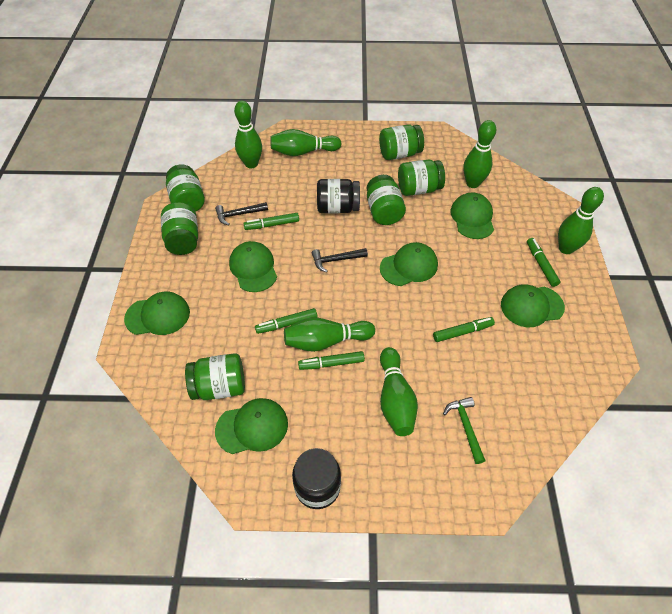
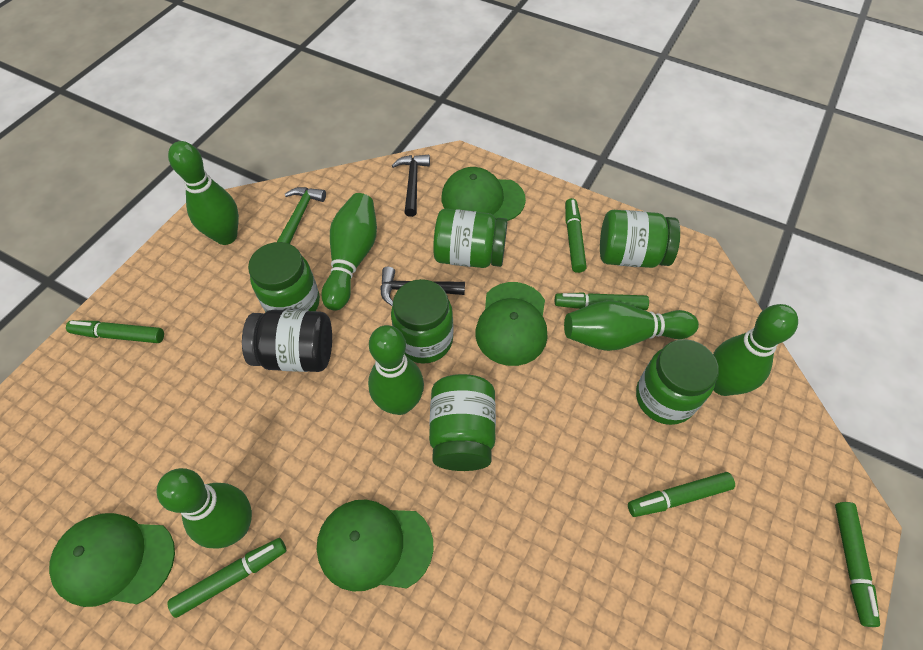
black jar: [292,448,341,509] [317,179,360,213] = 2 -> [242,310,332,372] = 1
green cap: [124,292,190,335] [215,398,288,454] [229,241,277,292] [380,242,438,286] [451,192,494,239] [501,284,565,327] = 6 -> [49,513,175,607] [317,500,433,591] [442,167,526,221] [476,282,547,366] = 4
green marker: [243,213,299,230] [255,308,317,334] [298,351,365,370] [433,317,495,342] [527,238,560,287] = 5 -> [66,320,164,343] [167,538,286,618] [555,292,649,310] [565,198,587,273] [628,472,735,517] [835,502,880,627] = 6

